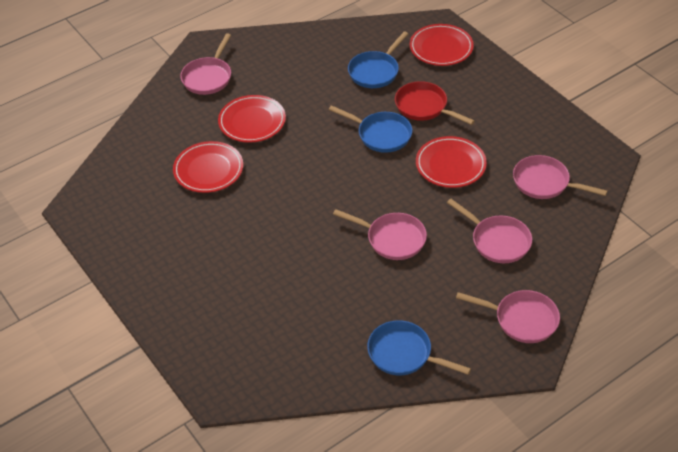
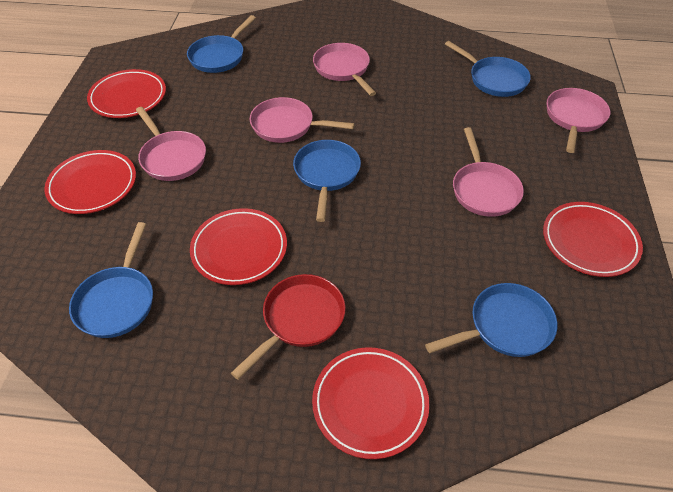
blue pan: [328,105,412,153] [348,32,408,88] [367,320,471,376] = 3 -> [69,222,153,338] [187,15,256,73] [293,140,361,222] [425,283,557,357] [445,41,531,97] = 5
red plate: [173,141,243,193] [218,95,286,143] [410,24,474,66] [416,136,487,188] = 4 -> [44,150,136,214] [87,69,166,118] [190,208,287,285] [312,347,430,459] [543,202,643,277] = 5

